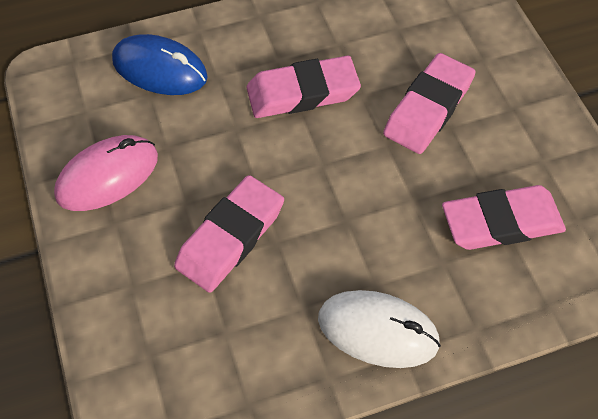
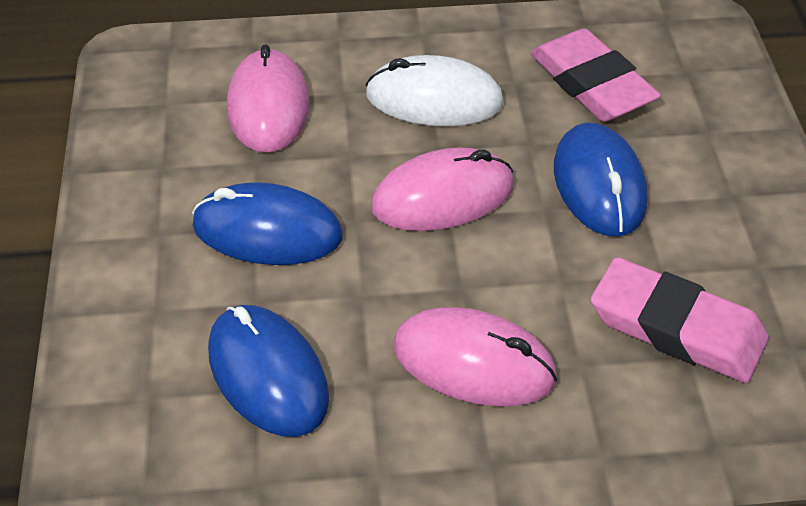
blue mouse: [112,34,208,95] = 1 -> [192,182,343,265] [208,305,329,437] [554,123,647,236] = 3
pink eraser: [174,175,284,293] [246,56,361,118] [383,53,476,154] [442,185,566,250] = 4 -> [530,28,661,122] [591,257,769,383] = 2
pink mouse: [54,135,158,211] = 1 -> [227,44,310,153] [371,147,514,231] [393,307,557,407] = 3

